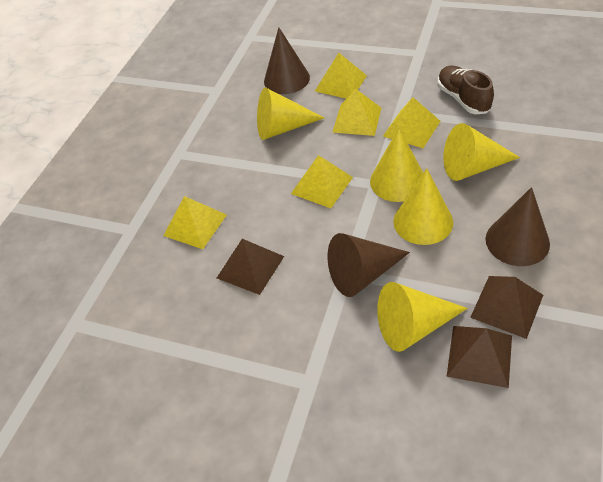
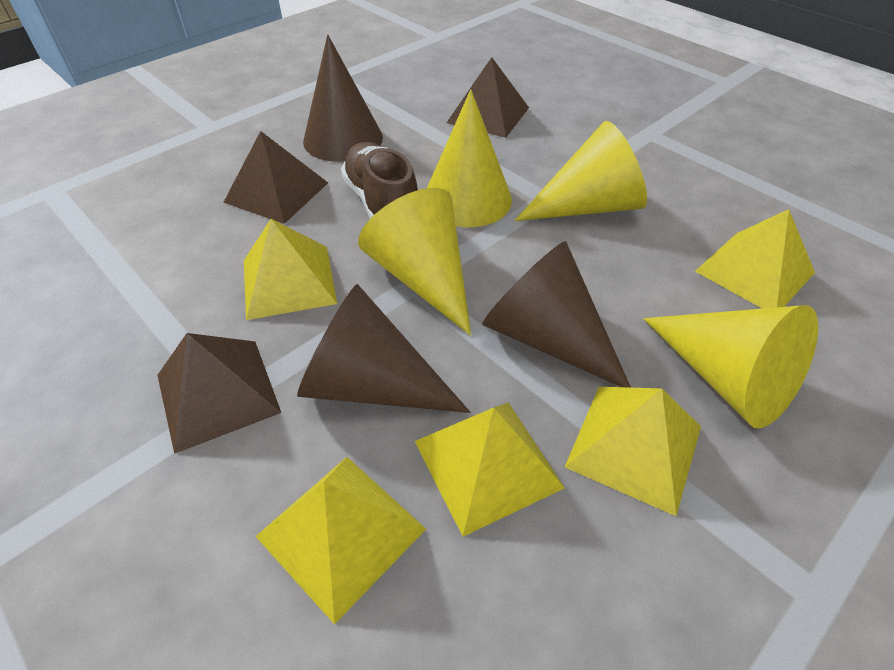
yellow cone: [257,88,324,140] [370,128,423,202] [377,282,468,352] [393,168,453,245] [444,123,520,181] = 5 -> [358,188,471,336] [427,89,512,227] [514,121,647,221] [643,305,818,428] = 4

